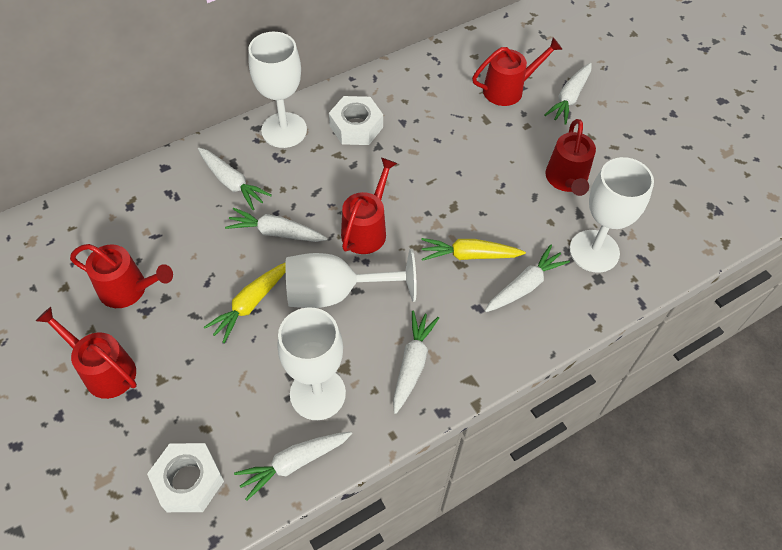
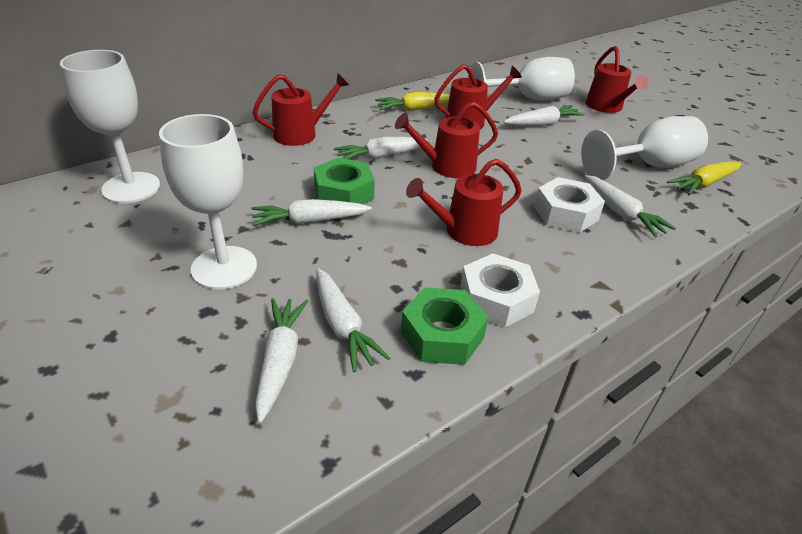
green nut: none = 0 -> [314,158,375,204] [401,287,489,365] = 2

